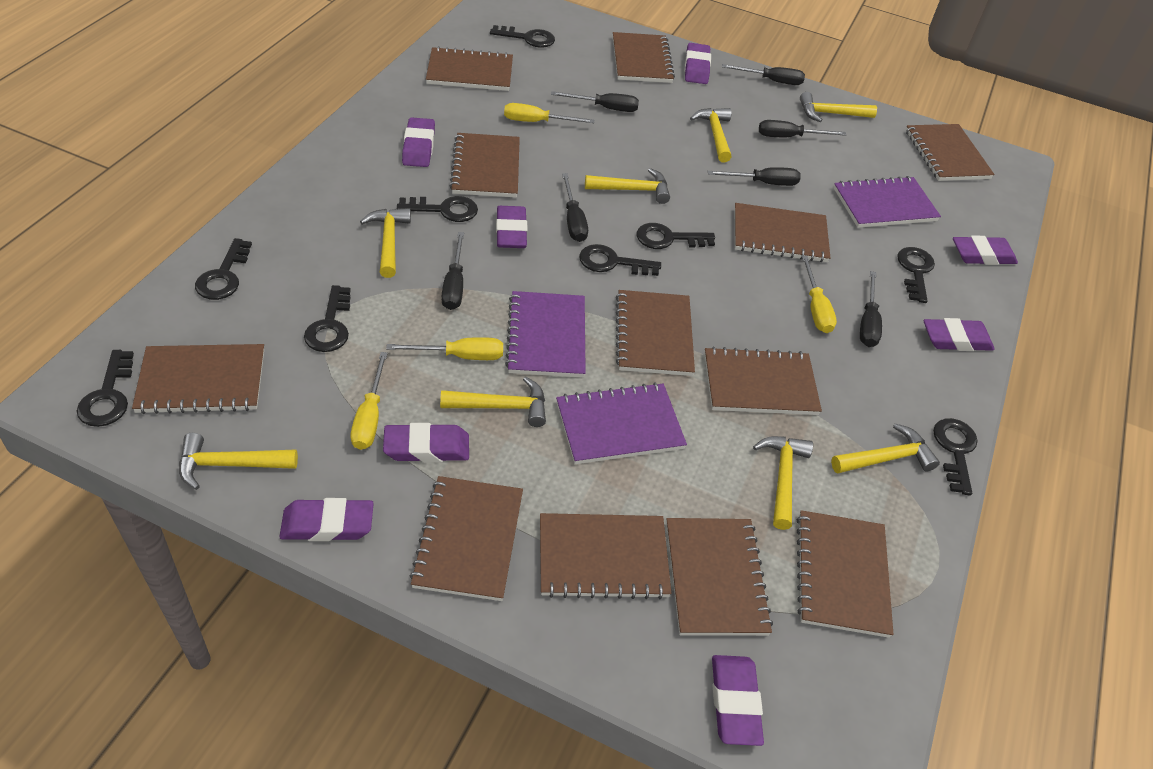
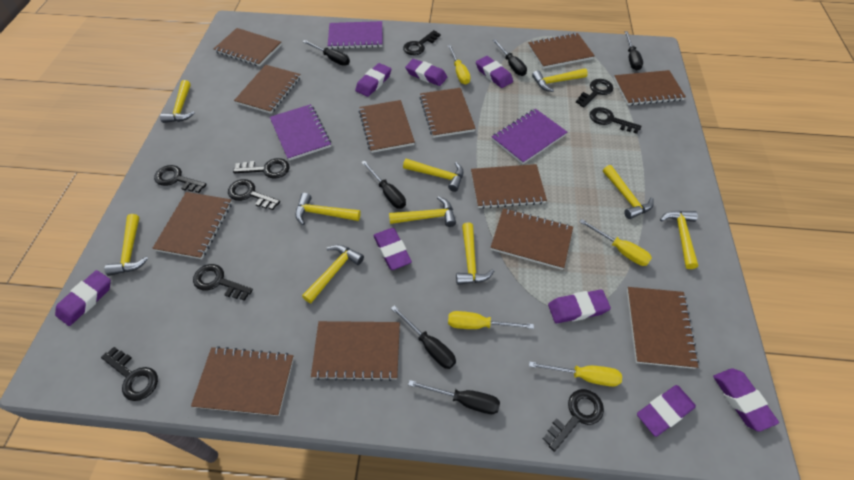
black screwdriver: [442,232,464,310] [551,91,639,112] [562,173,588,242] [708,167,801,186] [722,64,805,85] [759,120,846,137] [860,271,882,347] = 7 -> [303,40,350,66] [361,160,406,209] [391,305,456,369] [408,380,500,414] [493,39,527,76] [625,31,643,70] = 6
yellow hammer: [179,433,298,490] [360,208,411,278] [440,377,546,427] [585,168,670,204] [690,108,731,162] [753,436,813,530] [800,92,877,122] [831,423,940,473] = 8 -> [105,214,148,276] [160,80,195,123] [295,193,361,225] [302,245,364,303] [389,196,456,227] [403,159,464,192] [456,222,494,285] [532,68,588,92] [603,165,654,219] [660,211,698,269] = 10

